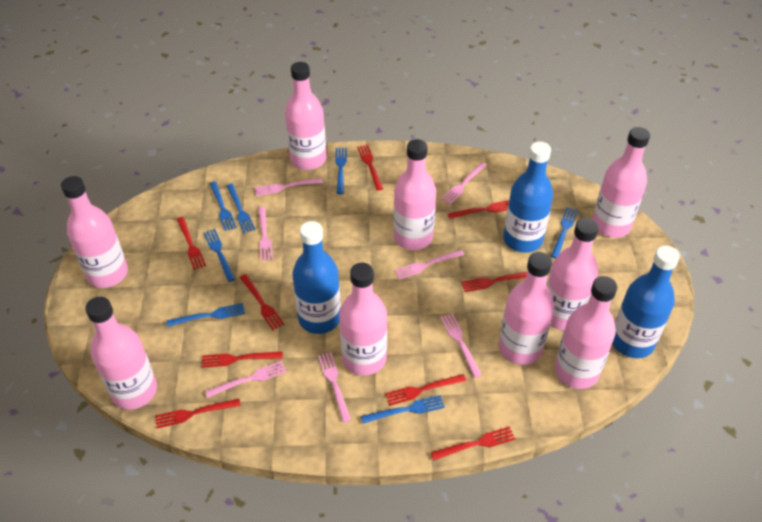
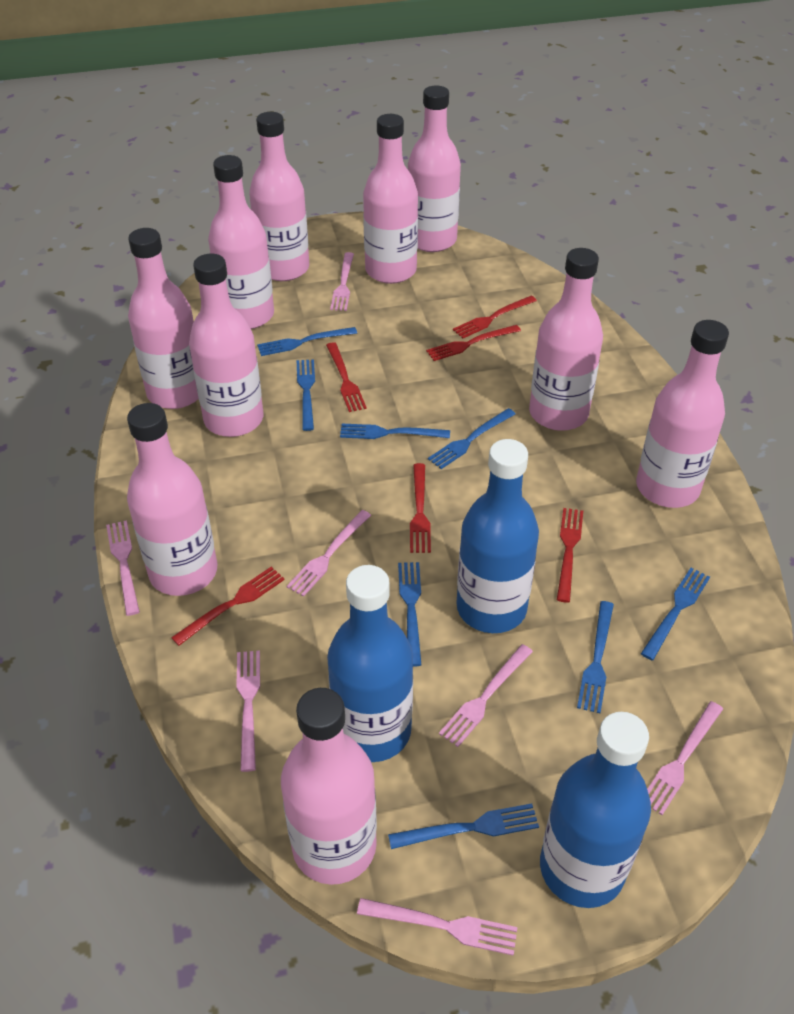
blue fork: [166,303,245,327] [203,229,235,282] [209,181,237,231] [226,184,255,233] [335,148,347,194] [361,395,445,424] [551,207,578,258] = 7 -> [257,327,357,356] [297,359,315,431] [340,424,450,439] [388,804,539,849] [398,562,421,667] [428,408,516,469] [577,601,614,713] [641,568,710,660] = 8
pink bottle: [61,176,128,288] [85,297,157,410] [285,62,326,170] [339,263,387,376] [393,139,436,250] [499,252,554,365] [547,218,599,330] [555,276,617,389] [592,127,650,238] = 9 -> [127,403,217,596] [128,228,199,409] [189,254,263,437] [208,155,274,329] [249,112,309,281] [281,688,377,885] [363,114,418,284] [408,85,461,252] [529,248,603,431] [636,320,729,508] = 10
red fork: [155,399,241,428] [177,217,206,270] [202,352,282,368] [240,274,284,330] [357,145,383,191] [385,374,466,406] [431,426,515,460] [448,200,509,219] [461,272,527,292] = 9 -> [171,567,285,646] [326,342,367,412] [410,463,431,553] [426,325,521,361] [453,296,537,338] [557,508,583,603] = 6

